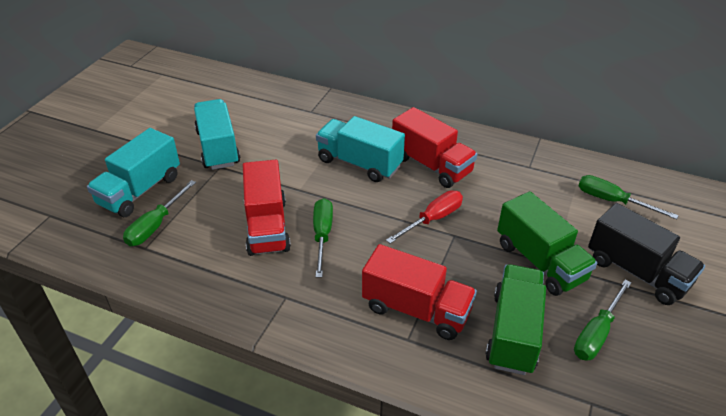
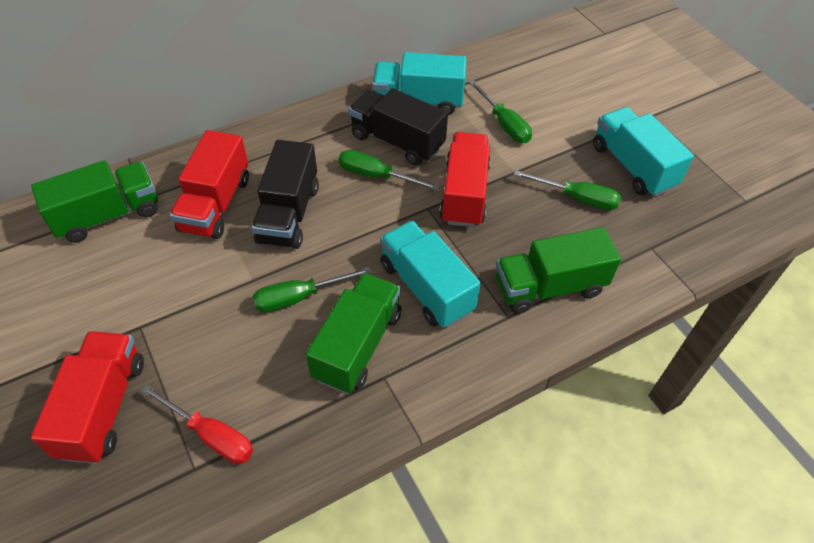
black truck: [588,203,705,305] = 1 -> [252,140,319,249] [349,88,448,165] = 2
green truck: [485,264,546,375] [497,191,597,296] = 2 -> [31,160,158,243] [306,273,401,394] [496,227,621,314] = 3

